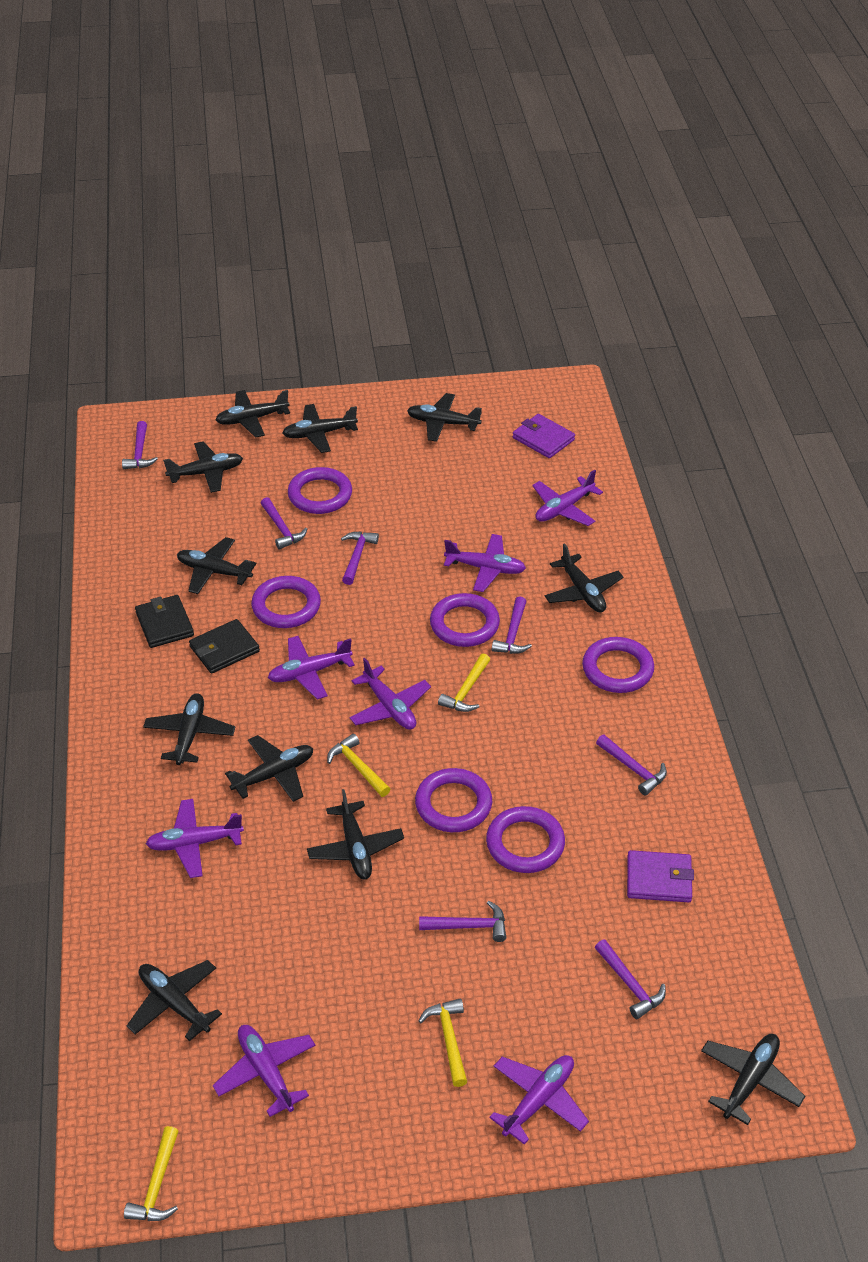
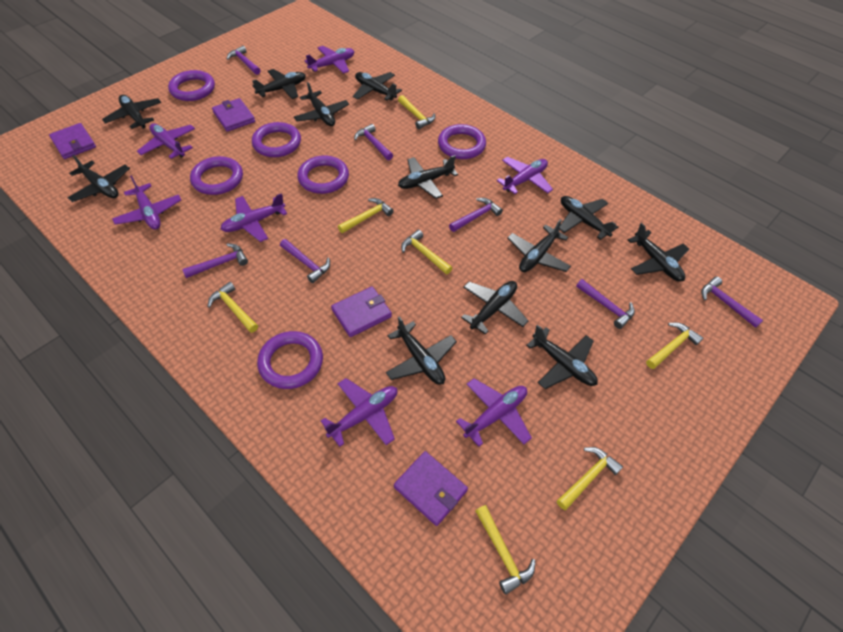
black plane: [127,960,222,1041] [143,693,235,765] [163,441,243,493] [177,537,256,594] [215,390,290,438] [225,735,313,802] [283,404,358,453] [307,789,404,879] [407,393,482,442] [545,543,623,612] [701,1034,805,1125] = 11 -> [67,155,130,202] [102,95,161,129] [252,69,306,99] [294,82,349,126] [353,72,402,101] [386,316,457,385] [398,155,458,199] [461,281,529,335] [507,219,571,272] [526,325,598,389] [559,196,618,240] [628,223,689,282] = 12
black wallet: [135,595,194,648] [189,619,260,674] = 2 -> none = 0
purple wallet: [513,414,575,458] [627,850,694,902] = 2 -> [49,123,96,159] [212,98,255,132] [331,286,392,337] [394,451,468,526] = 4
yellow hammer: [124,1126,179,1221] [327,734,390,797] [419,998,467,1087] [438,653,490,712] = 4 -> [208,282,258,333] [338,198,394,233] [398,95,435,129] [401,230,452,274] [475,505,535,595] [557,447,623,510] [646,322,703,369] = 7

